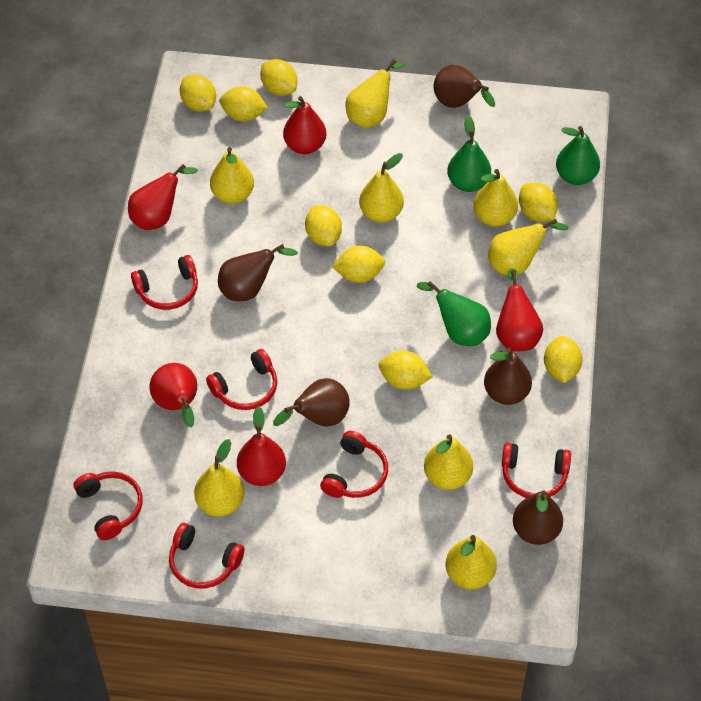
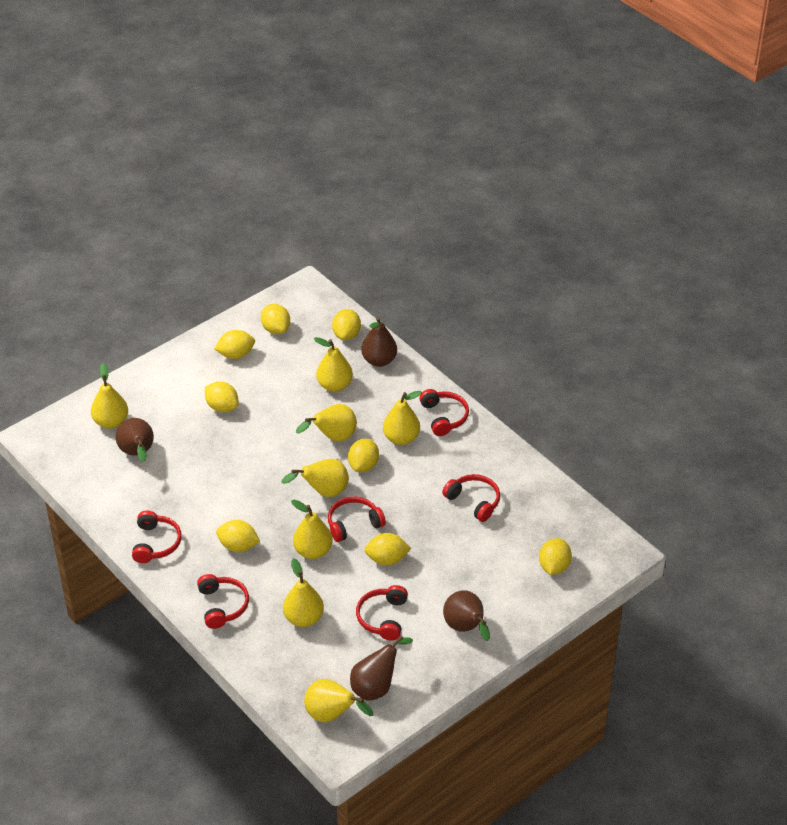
brown pear: [218,244,298,301] [273,378,350,427] [434,65,495,108] [484,348,532,405] [513,490,563,545] = 5 -> [116,418,154,462] [350,635,413,701] [361,317,397,367] [443,590,490,641] = 4
green pear: [417,281,491,346] [447,116,491,192] [556,126,600,185] = 3 -> none = 0
red pear: [128,164,198,230] [149,363,197,428] [237,406,286,486] [283,96,326,154] [496,268,543,352] = 5 -> none = 0

